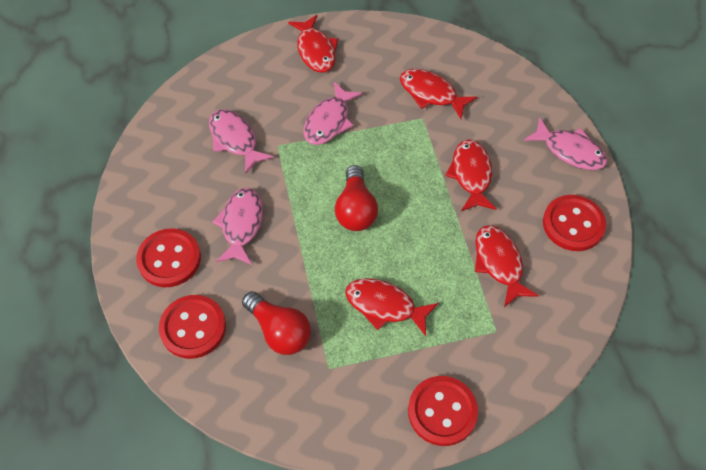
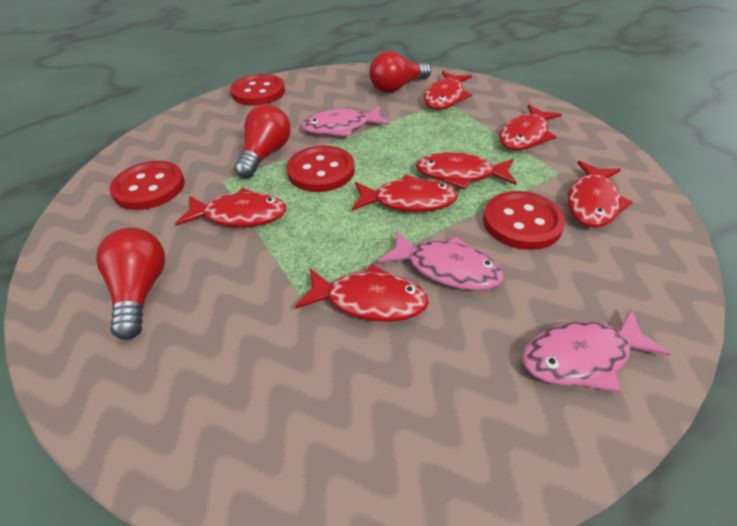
pink fish: [209,109,274,174] [212,188,263,265] [303,82,362,145] [524,117,607,170] = 4 -> [302,106,389,137] [378,230,504,290] [522,309,671,392] = 3
red fish: [288,15,338,73] [345,278,438,336] [400,69,477,119] [445,139,496,211] [475,225,539,307] = 5 -> [175,188,287,227] [295,264,429,322] [352,175,458,212] [416,152,517,190] [424,71,472,109] [499,105,561,150] [567,161,633,228] = 7
red light bulb: [242,291,311,355] [335,165,378,231] = 2 -> [96,228,165,340] [234,104,291,178] [369,51,431,93] = 3

